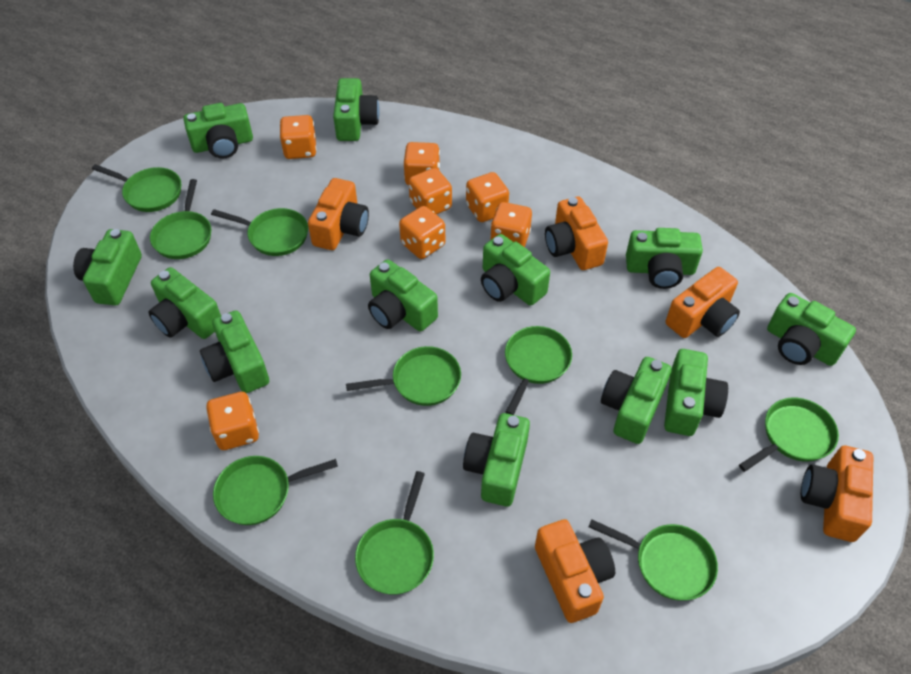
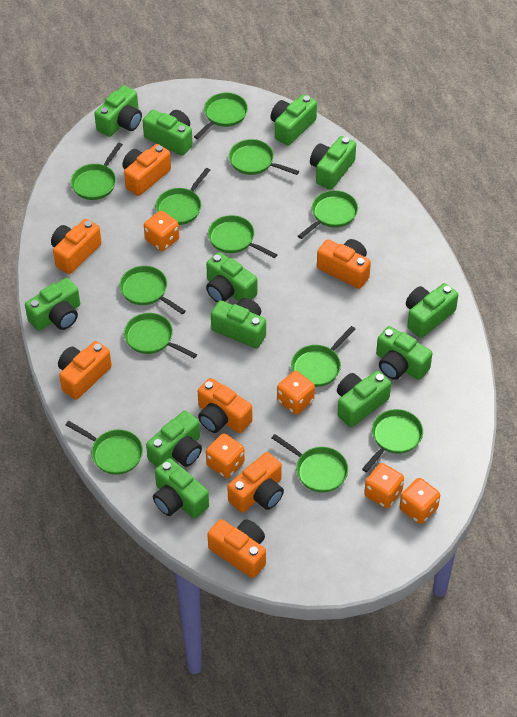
green pan: [92,164,181,212] [150,179,211,259] [211,208,308,256] [213,456,338,525] [346,346,461,406] [355,471,434,595] [505,326,572,415] [589,519,718,601] [739,398,839,472] = 9 -> [66,421,143,475] [71,142,123,200] [119,266,186,315] [124,313,197,358] [155,168,210,225] [194,93,248,139] [208,215,278,258] [229,139,299,175] [272,434,348,492] [291,326,356,387] [298,190,358,239] [362,409,423,472] = 12
orange camera: [308,178,369,250] [535,519,615,623] [545,196,608,270] [666,267,740,338] [801,446,873,542] = 5 -> [51,219,102,274] [58,341,112,400] [122,144,171,196] [198,378,252,433] [207,519,266,578] [227,452,284,513] [317,239,371,289] = 7
orange dice: [206,392,259,450] [280,115,317,159] [399,206,445,259] [404,142,440,185] [409,168,452,215] [466,172,509,222] [490,202,532,247] = 7 -> [144,211,179,251] [206,433,245,478] [277,371,315,415] [364,463,404,508] [399,478,440,524] = 5

